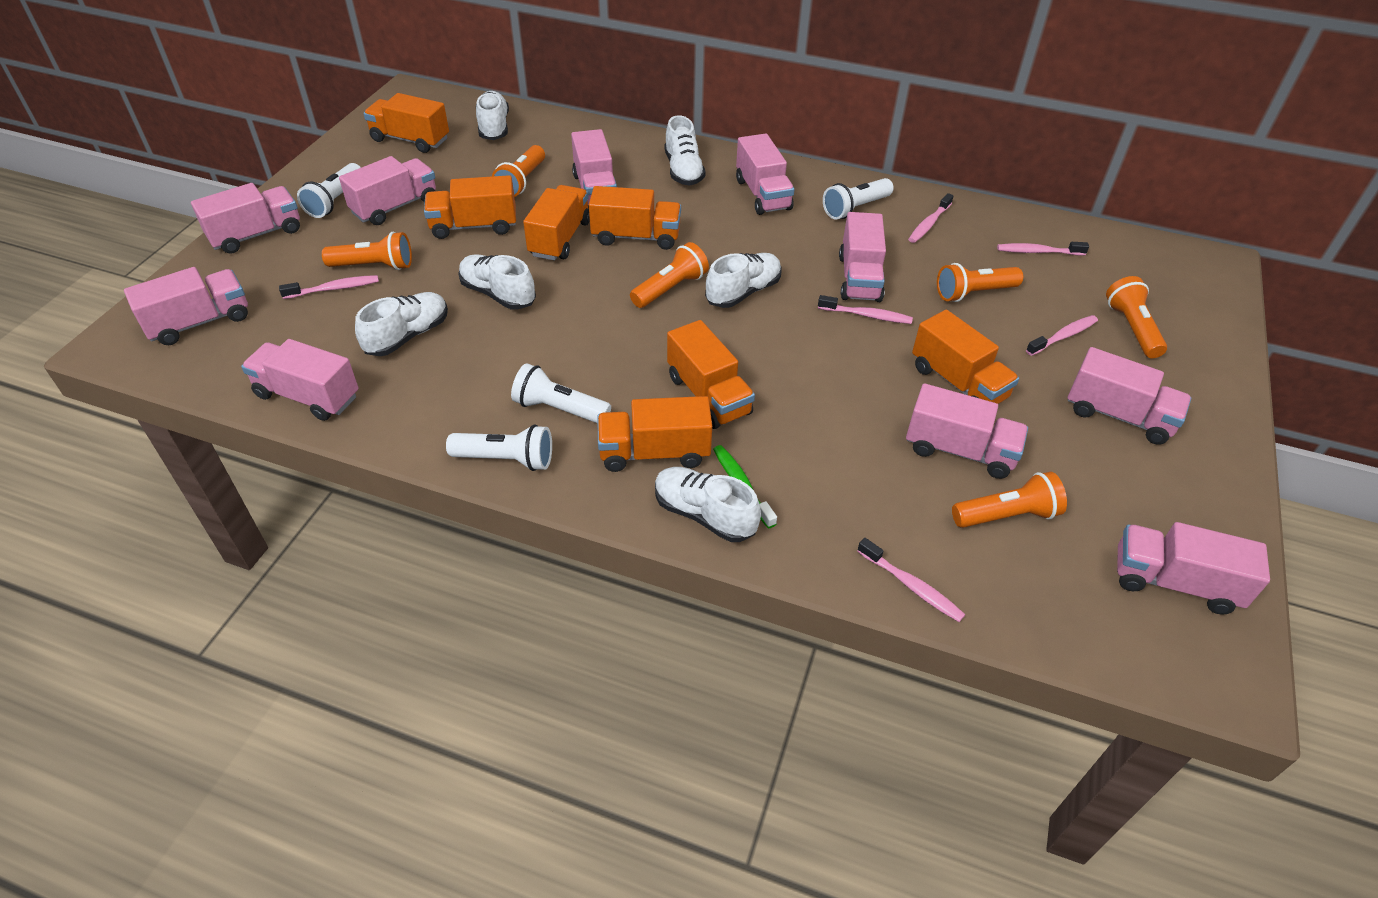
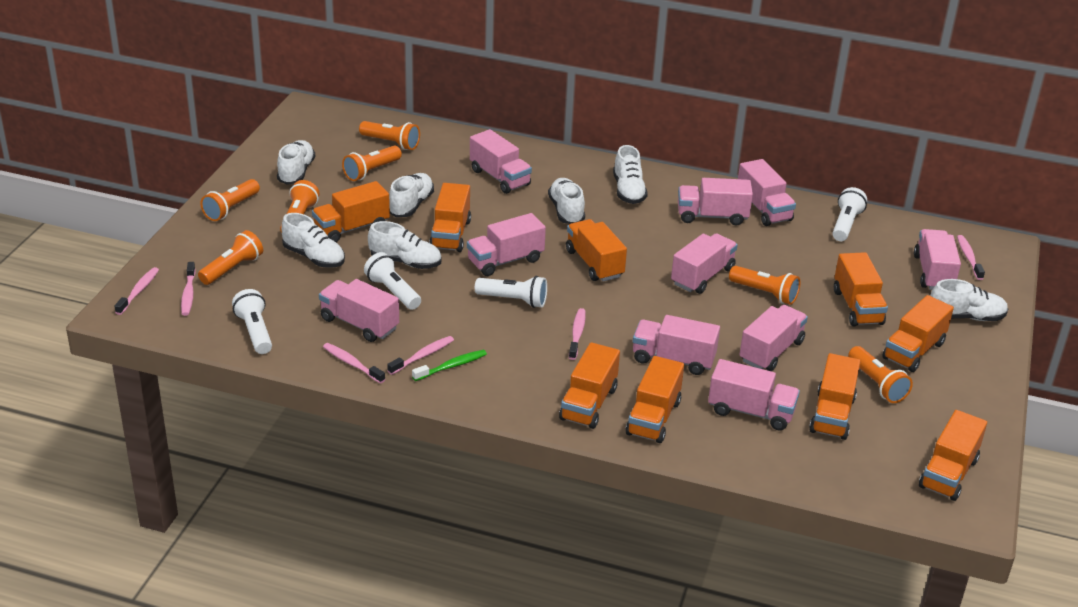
orange flashlight: [322,232,412,270] [492,145,545,197] [630,242,709,308] [937,263,1023,302] [952,472,1067,528] [1106,276,1167,358] = 6 -> [198,230,263,285] [200,179,260,221] [280,180,319,233] [342,146,402,181] [359,121,420,150] [729,266,801,305] [848,346,913,403] = 7
orange truck: [363,93,449,153] [424,175,516,239] [523,185,590,260] [589,186,681,250] [597,396,712,472] [667,320,755,429] [912,309,1019,404] = 7 -> [312,181,390,242] [429,183,471,252] [559,342,620,429] [566,219,627,281] [626,356,684,443] [809,353,860,440] [834,252,888,326] [882,295,954,372] [919,410,987,501] = 9
white shoe: [355,292,448,356] [458,254,536,310] [476,91,509,140] [655,467,761,542] [665,115,706,186] [705,253,781,308] = 6 -> [277,140,316,185] [281,213,345,268] [368,221,441,269] [389,173,434,217] [548,178,585,224] [613,145,648,204] [930,279,1008,321] = 7

